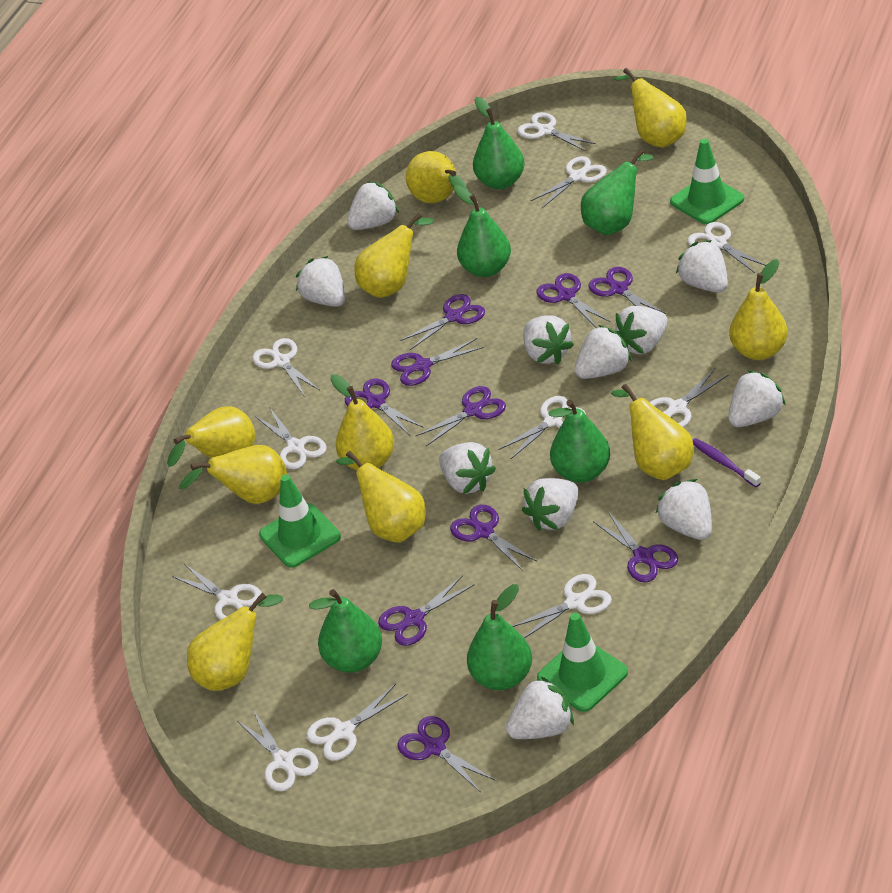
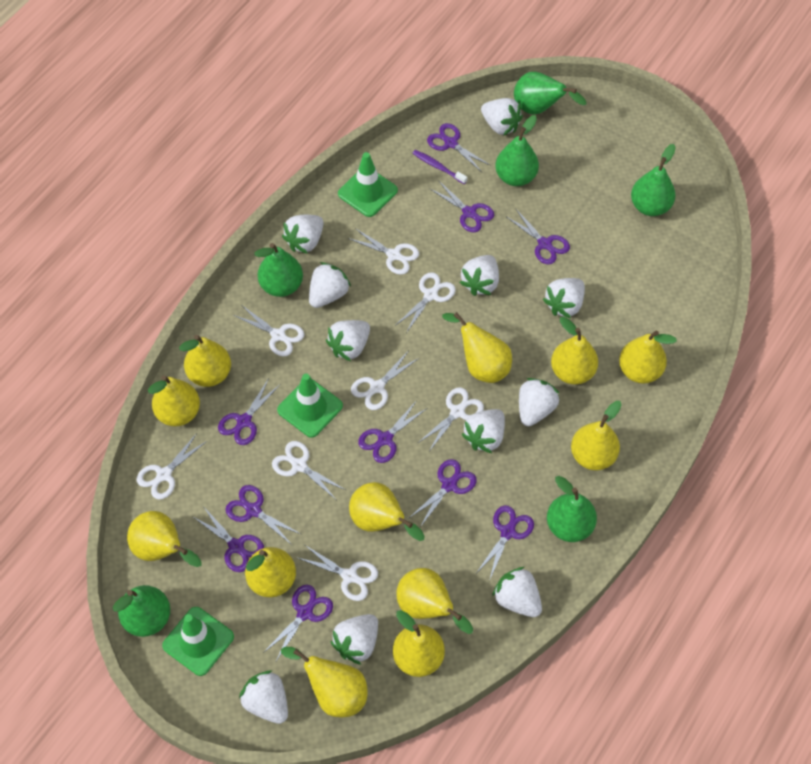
white scissors: [172,564,262,620] [237,710,319,791] [252,338,320,397] [255,407,327,470] [306,684,408,761] [498,396,586,460] [512,574,612,638] [517,112,596,151] [531,156,607,208] [649,368,728,428] [688,222,766,273] = 11 -> [136,433,207,500] [233,306,305,356] [272,441,346,499] [298,545,378,601] [348,228,419,275] [351,350,419,410] [395,272,456,333] [418,387,484,451] = 8
yellow pear: [167,406,255,467] [179,445,287,504] [187,593,283,691] [330,375,394,470] [336,451,426,542] [355,213,434,298] [406,151,467,203] [611,384,693,480] [614,68,687,148] [729,259,788,360] = 10 -> [127,511,201,567] [148,375,200,426] [179,335,231,387] [245,547,296,597] [281,647,368,717] [349,482,424,541] [393,610,445,677] [397,568,473,634] [442,312,512,383] [551,317,598,384] [571,401,621,470] [619,331,677,384] = 12

